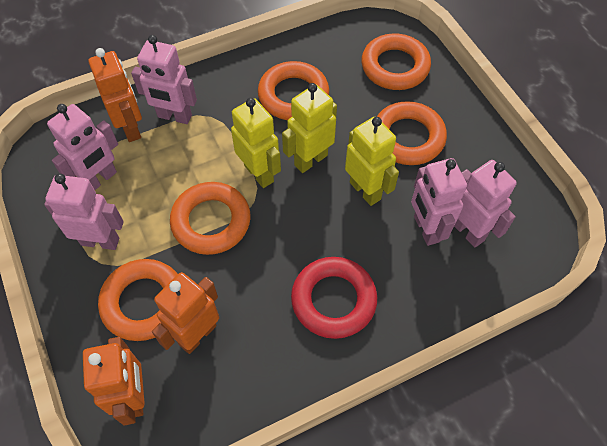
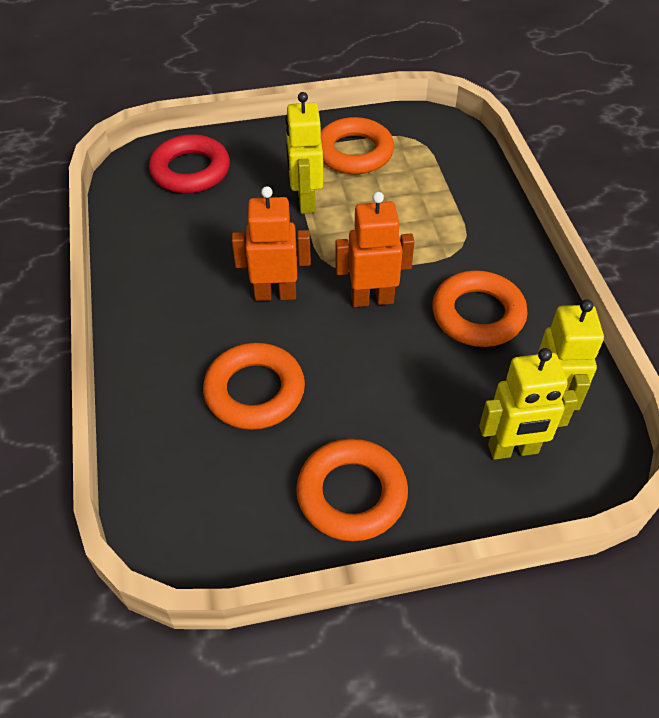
orange ring: [98,259,178,341] [170,182,251,255] [258,61,329,120] [361,33,431,90] [377,101,447,165] = 5 -> [203,343,305,430] [296,439,408,541] [321,117,394,174] [432,271,528,347] = 4
orange robot: [83,337,145,426] [88,48,142,142] [152,272,219,354] = 3 -> [232,186,311,301] [335,192,415,307] = 2
pink robot: [44,174,124,250] [47,104,118,190] [131,35,197,124] [411,158,467,246] [454,160,517,247] = 5 -> none = 0

